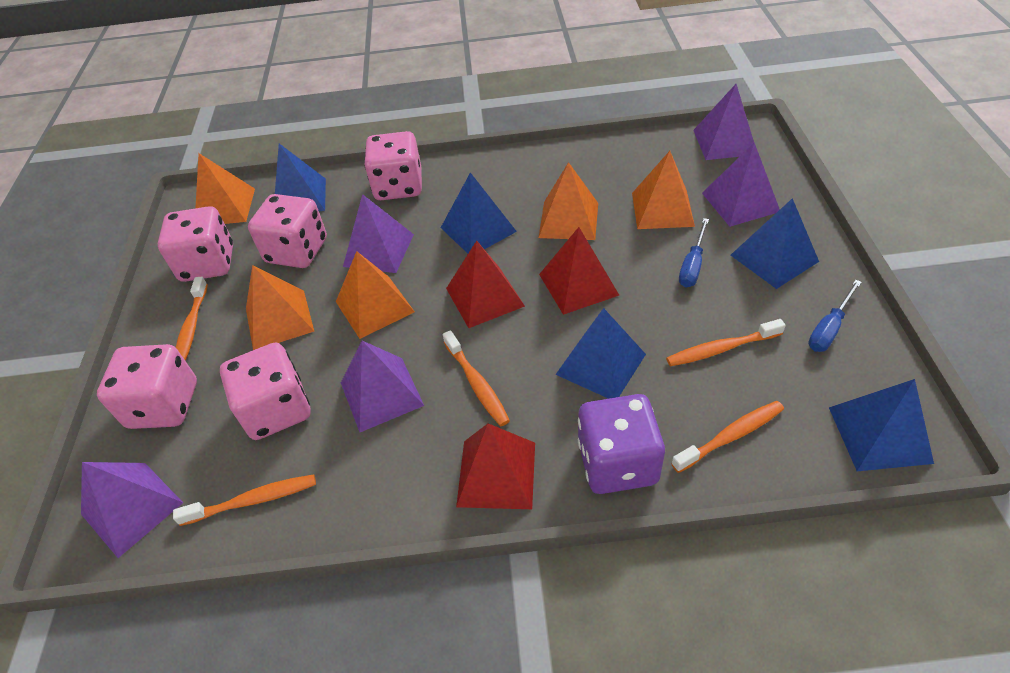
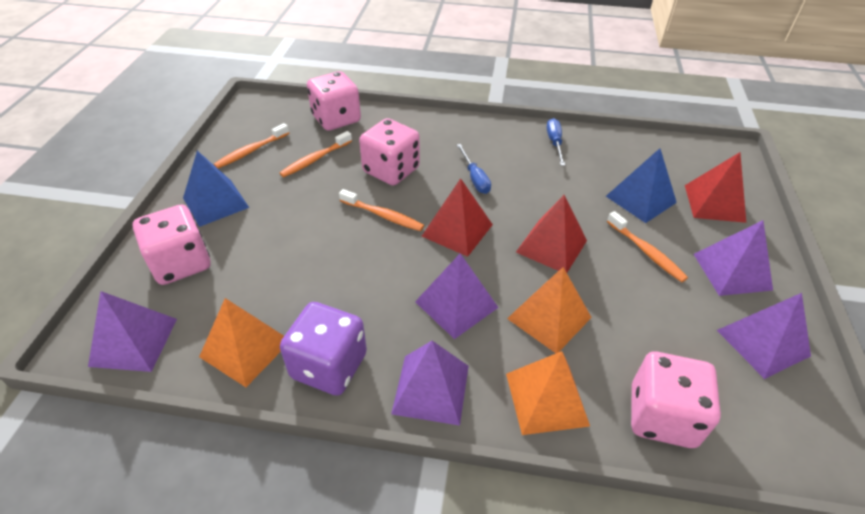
blue pyramid: [275,143,326,211] [441,172,517,254] [555,308,646,399] [731,198,819,289] [829,379,934,471] = 5 -> [183,151,249,227] [606,148,677,223] = 2
orange pyramid: [195,153,255,224] [246,265,314,350] [336,251,415,339] [539,162,598,240] [632,151,695,229] = 5 -> [199,298,284,387] [506,351,590,435] [507,267,592,353] = 3
orange toothbrush: [173,474,316,526] [176,277,208,361] [443,330,510,426] [666,319,786,366] [671,401,784,473] = 5 -> [214,123,289,168] [280,131,352,177] [339,189,424,231] [607,211,688,282] = 4
pink dice: [97,344,197,429] [157,206,233,282] [220,342,311,440] [248,194,327,268] [364,131,422,200] = 5 -> [133,204,210,285] [307,71,361,131] [359,118,420,186] [631,351,721,448] = 4

